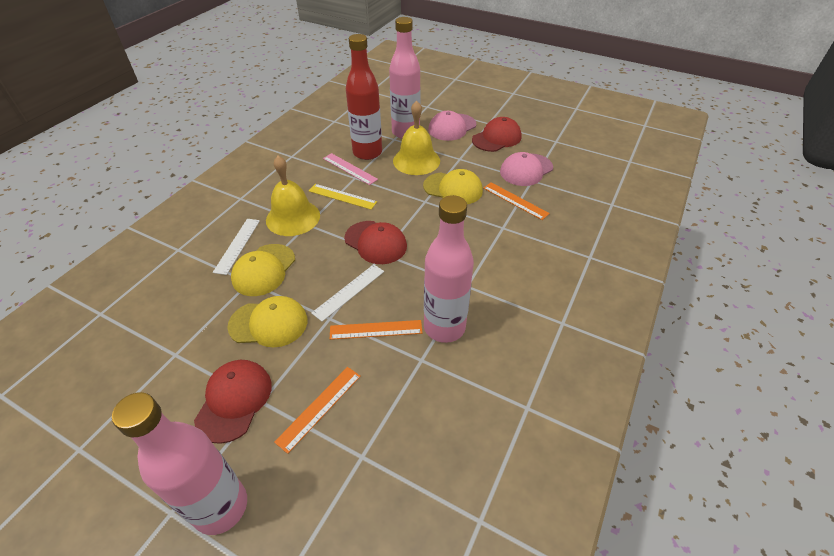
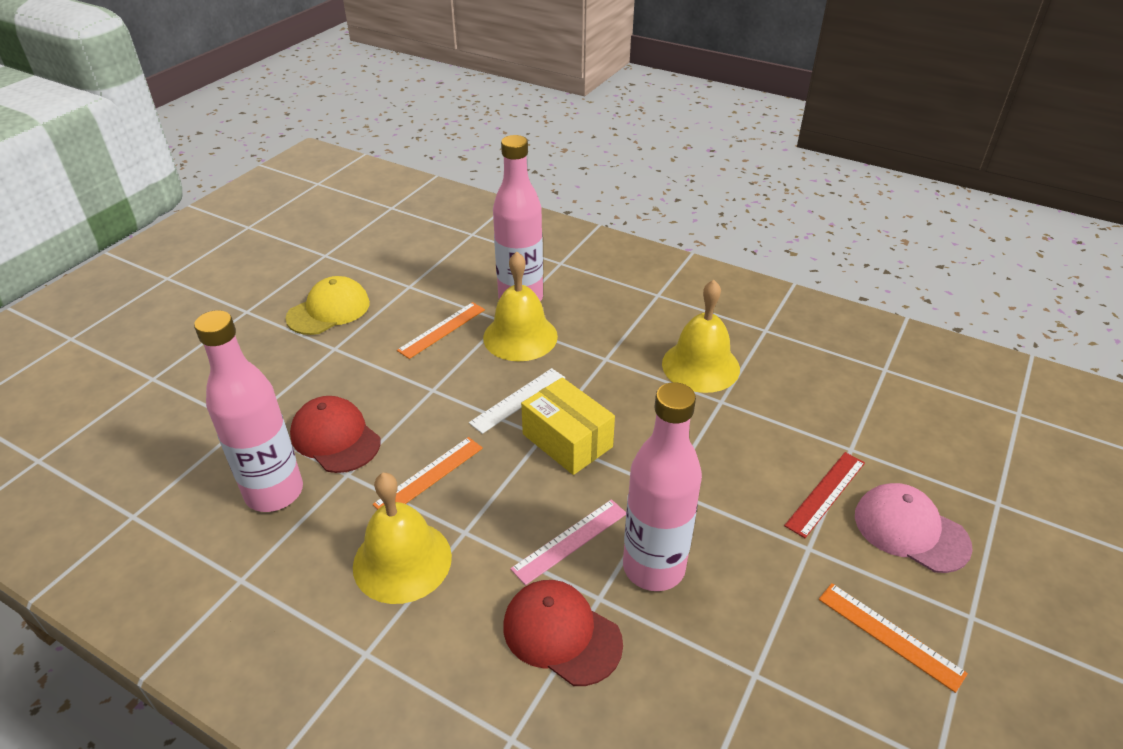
pink cap: [428,111,476,141] [500,152,553,186] = 2 -> [855,483,973,573] = 1
red bottle: [346,34,382,160] = 1 -> none = 0
red cap: [194,360,272,444] [344,221,407,264] [472,117,522,152] = 3 -> [290,396,381,473] [503,580,623,686] = 2
red ruler: none = 0 -> [784,452,865,538] = 1
white ruler: [213,219,260,275] [312,264,384,322] = 2 -> [469,368,565,434] = 1
yellow bell: [266,156,320,236] [393,100,440,175] = 2 -> [353,473,452,604] [483,252,558,361] [662,280,740,393] = 3
yellow box: none = 0 -> [521,377,615,475] = 1
yellow cap: [228,296,307,347] [231,244,295,296] [423,169,483,204] = 3 -> [285,276,370,335] = 1
yellow ruler: [309,184,377,210] = 1 -> none = 0

